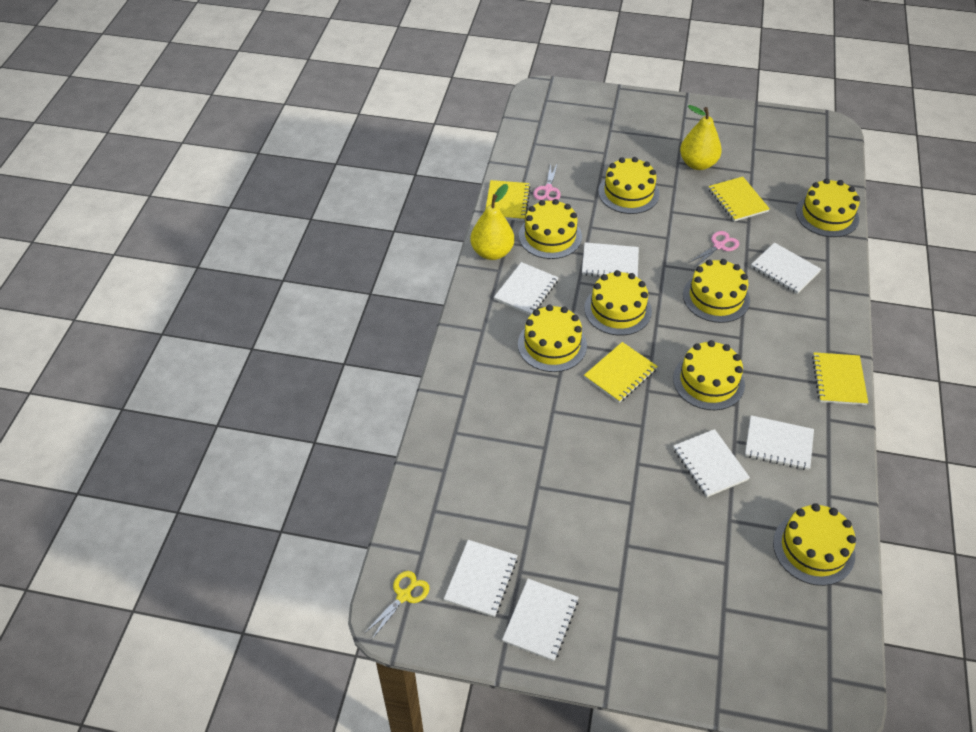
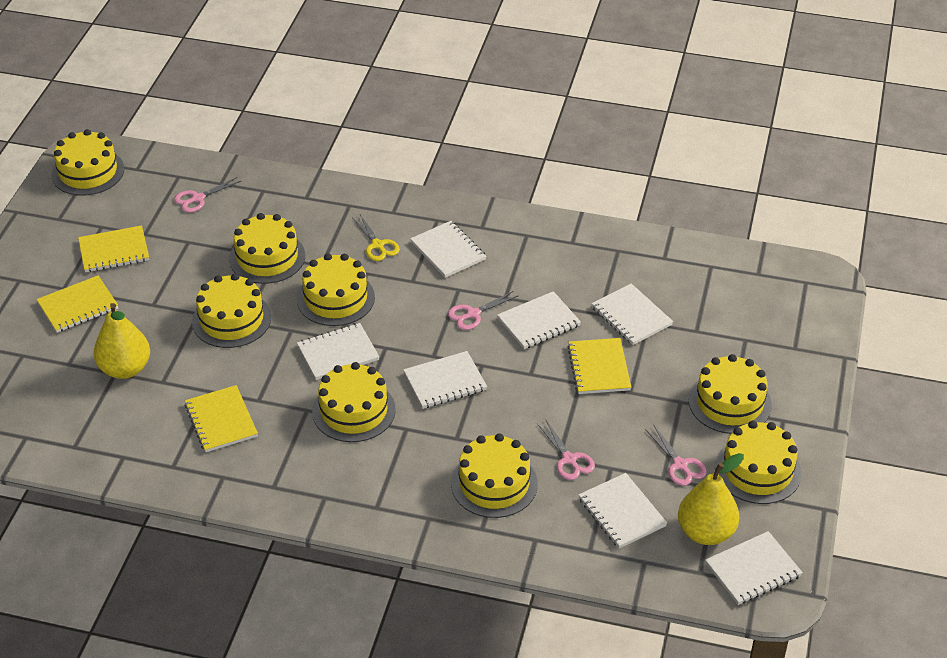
pink scissors: [533,163,561,201] [690,231,739,267] = 2 -> [174,177,241,213] [448,291,519,330] [537,420,595,480] [645,426,707,486] = 4

